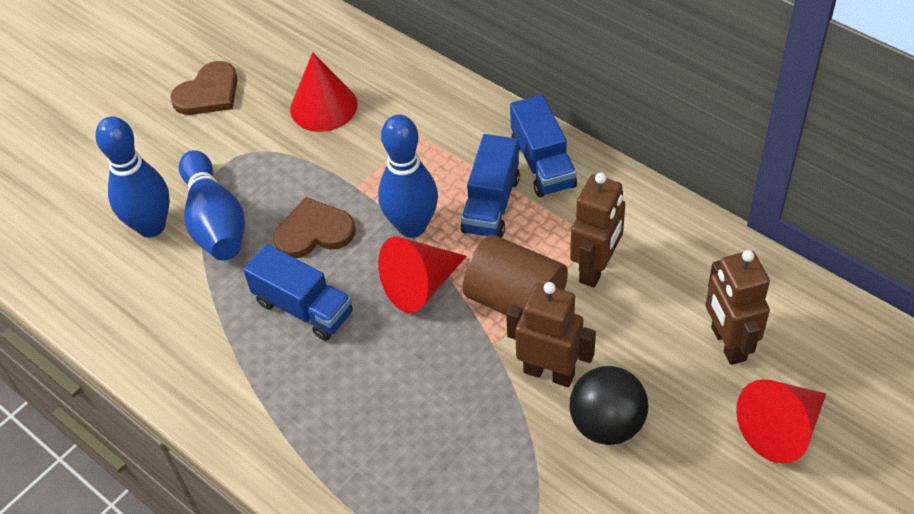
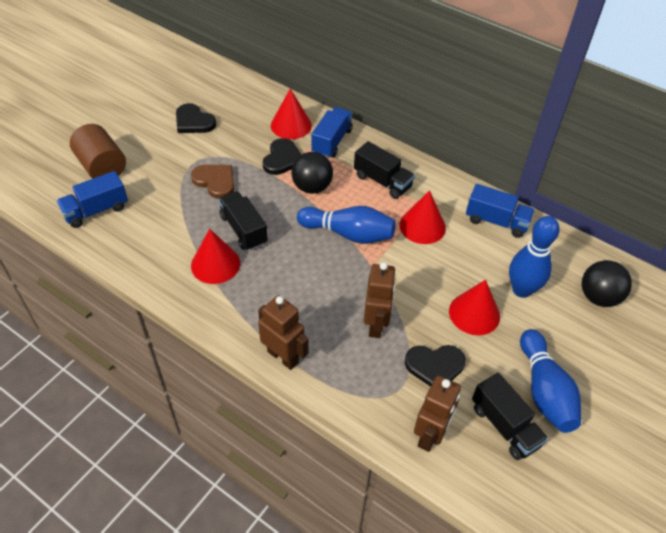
black ball: [570,366,648,445] = 1 -> [292,152,333,194] [582,260,632,307] = 2
black heart: none = 0 -> [176,103,216,133] [263,138,301,175] [405,345,466,387] = 3
black truck: none = 0 -> [218,191,268,251] [354,141,415,199] [472,373,548,460] = 3
brown heart: [170,61,238,115] [273,197,356,258] = 2 -> [191,165,234,199] = 1
red cone: [290,52,358,132] [378,237,466,313] [736,379,826,464] = 3 -> [191,229,240,284] [271,89,312,139] [400,190,446,244] [449,280,500,335] = 4

